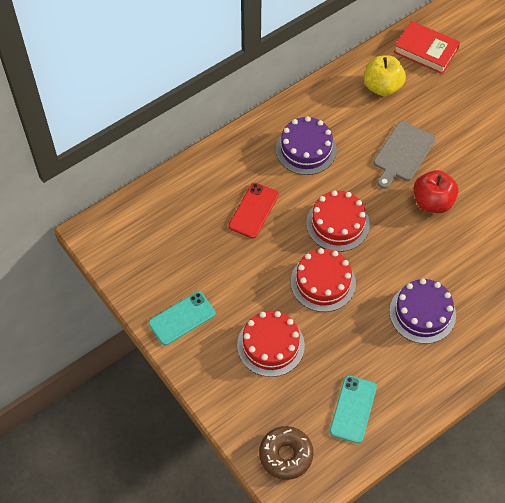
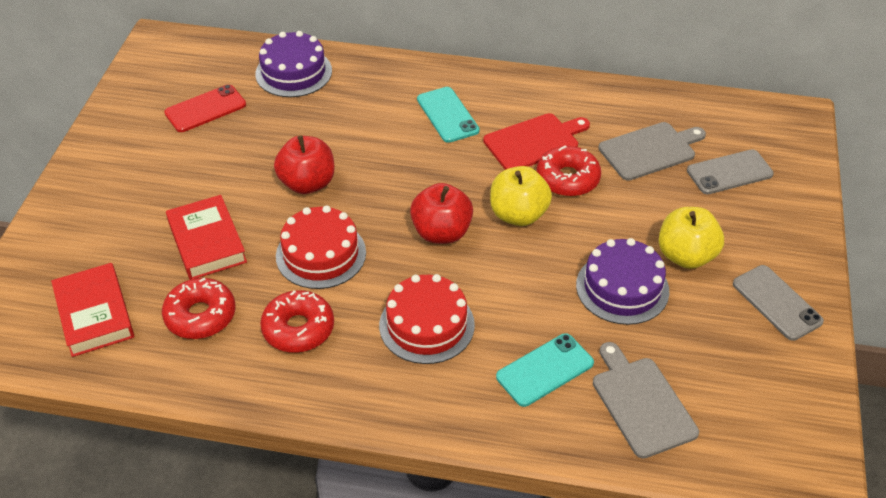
brown donut: [259,426,314,480] = 1 -> none = 0
grey cutting board: [374,121,436,189] = 1 -> [593,342,699,459] [598,122,706,181] = 2
grey phone: none = 0 -> [687,149,774,194] [733,265,824,341] = 2
red apple: [413,170,458,213] = 1 -> [274,136,335,194] [410,183,473,244] = 2
red book: [394,21,460,74] = 1 -> [51,263,134,357] [166,195,247,280] = 2
red cake: [237,311,305,377] [291,248,356,312] [306,190,370,252] = 3 -> [276,205,366,289] [379,274,475,364] = 2
red cutting board: none = 0 -> [483,113,590,170] = 1
red donut: none = 0 -> [162,278,236,339] [260,290,334,353] [537,145,601,197] = 3
yellow apple: [364,55,406,96] = 1 -> [490,166,552,226] [659,207,724,269] = 2

